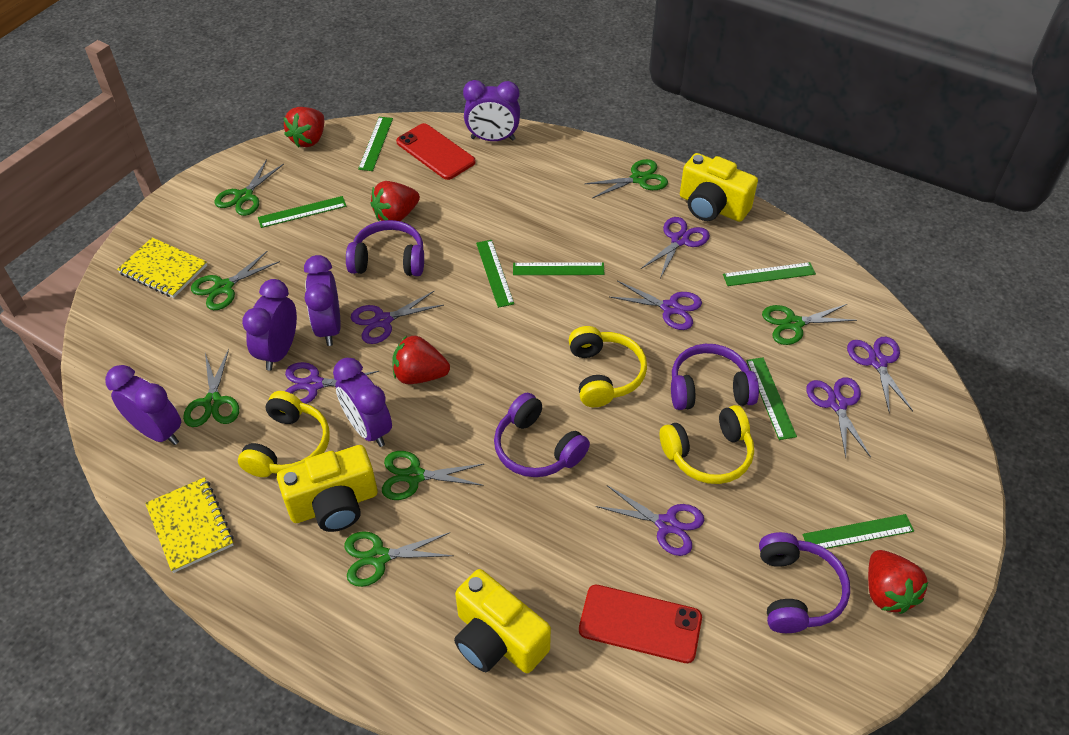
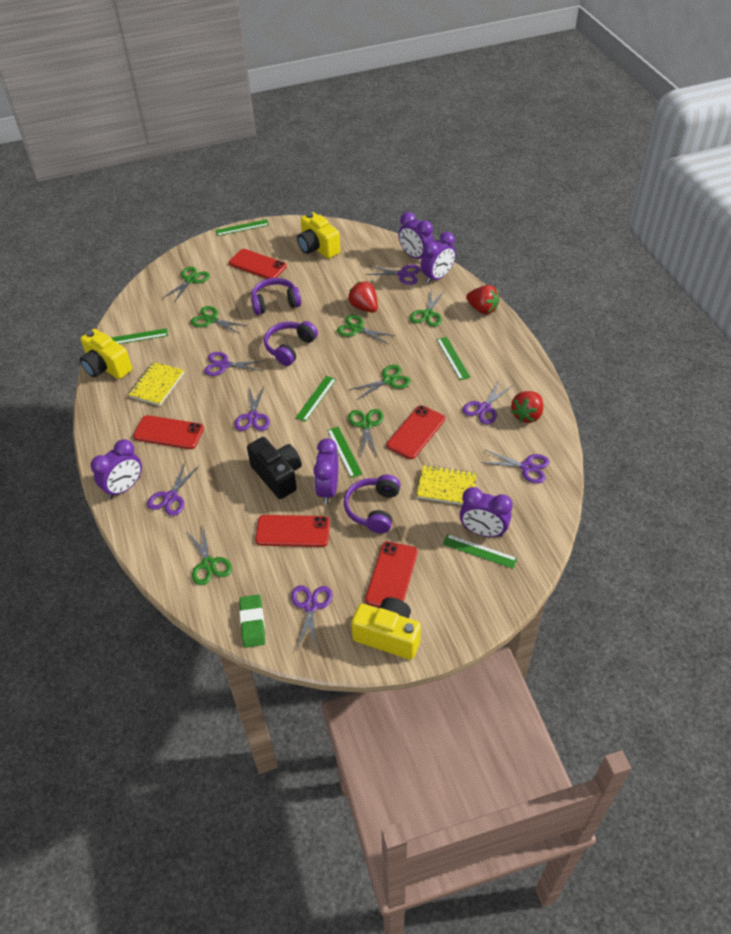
black camera: none = 0 -> [247,437,302,499] = 1
green eraser: none = 0 -> [239,594,265,648] = 1
green ruler: [258,196,347,228] [358,117,393,171] [476,240,514,308] [513,262,605,275] [723,262,816,286] [746,357,797,440] [802,514,914,549] = 7 -> [111,328,168,344] [215,219,269,236] [296,376,336,422] [327,427,362,478] [437,337,470,380] [443,534,518,569] = 6
purple headphones: [346,220,424,276] [494,393,590,477] [671,344,759,410] [759,532,850,633] = 4 -> [251,278,301,315] [264,321,318,366] [344,475,401,534] = 3
red phone: [396,123,476,180] [579,585,702,663] = 2 -> [133,415,204,449] [229,249,287,279] [255,515,330,547] [365,541,417,607] [386,405,445,459] = 5
red strawberry: [284,107,324,148] [370,181,420,221] [392,335,450,384] [868,550,928,614] = 4 -> [348,281,378,313] [466,285,500,315] [511,391,543,423] = 3
yellow headphones: [238,391,330,477] [569,326,647,407] [660,405,754,484] = 3 -> none = 0

